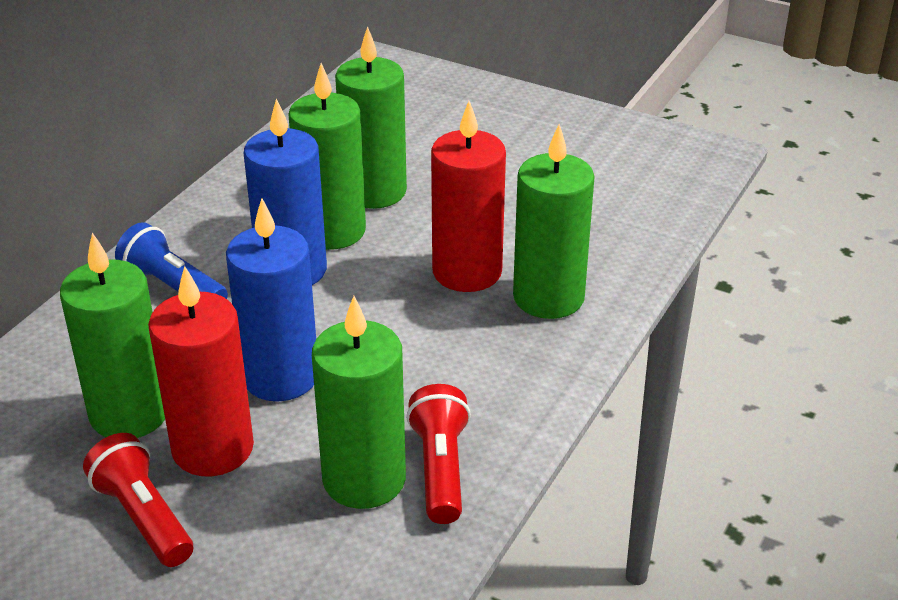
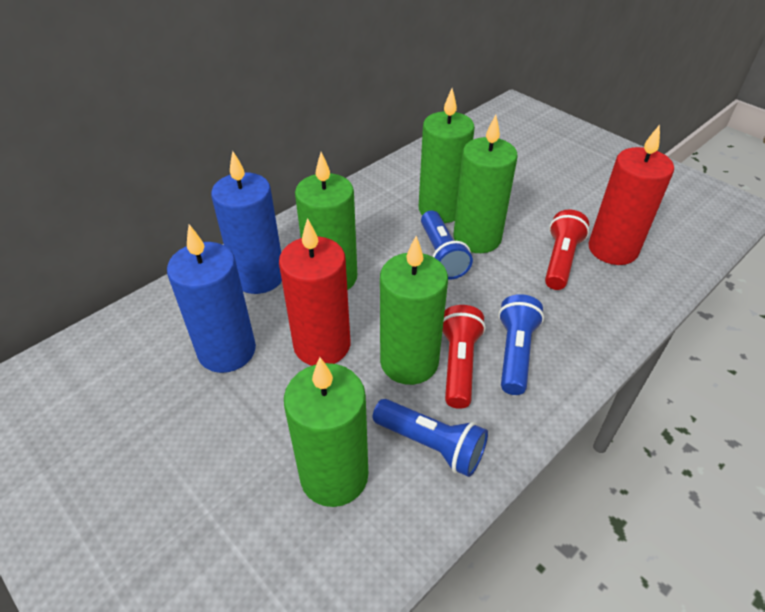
blue flashlight: [115,222,228,299] = 1 -> [373,399,488,477] [421,210,473,280] [498,294,544,395] = 3

